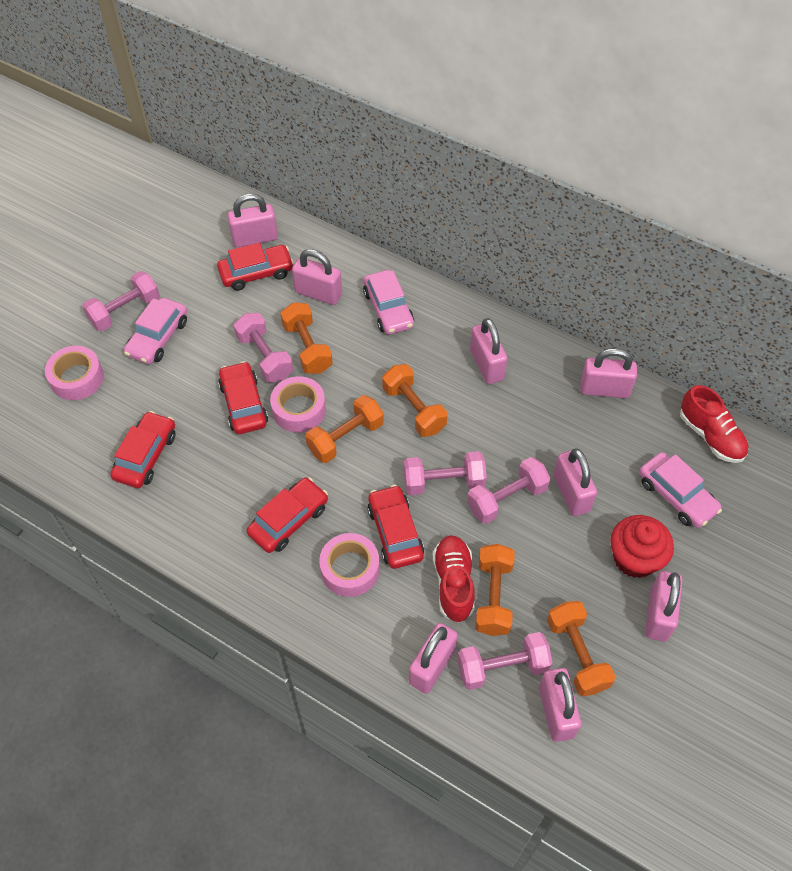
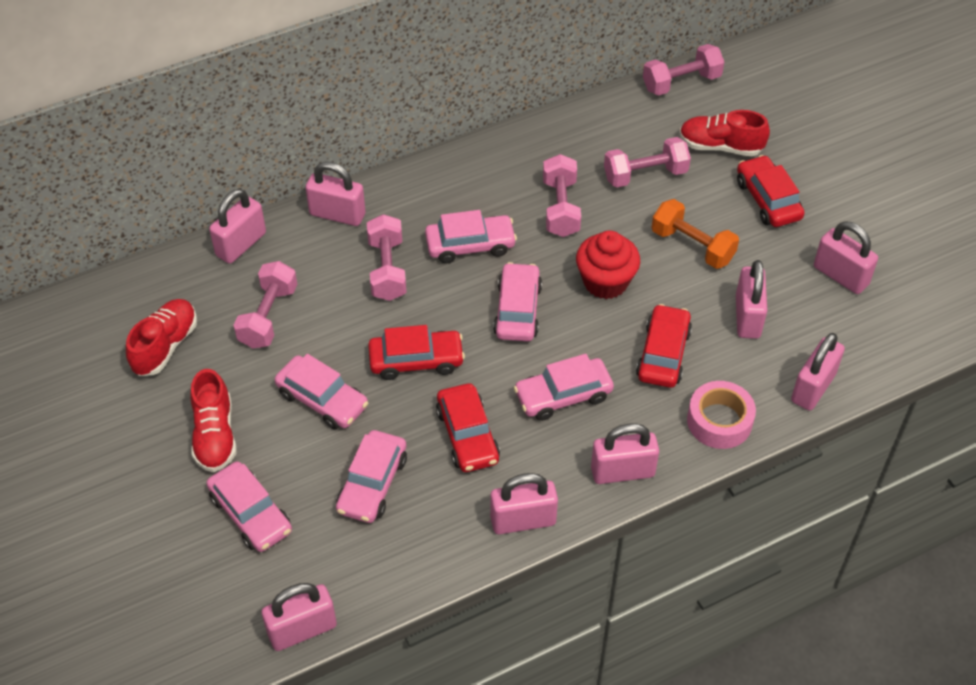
orange dumbbell: [280,302,333,374] [305,395,384,463] [382,364,448,437] [475,544,515,636] [547,601,615,696] = 5 -> [652,199,739,269] = 1
pink car: [124,298,187,364] [363,270,414,334] [639,452,722,528] = 3 -> [206,461,292,552] [275,354,368,429] [336,430,407,523] [425,210,517,263] [493,262,542,341] [514,354,614,421] = 6
pink tape: [45,346,104,400] [270,376,326,432] [319,533,380,597] = 3 -> [687,381,756,449] = 1
red car: [110,411,176,488] [217,242,294,291] [218,361,268,434] [247,477,328,553] [367,485,424,569] = 5 -> [368,325,465,380] [436,383,500,472] [636,304,692,388] [737,155,805,227] = 4
red shoe: [433,535,475,622] [680,385,749,463] = 2 -> [126,299,197,376] [190,369,236,472] [679,110,770,156] = 3

